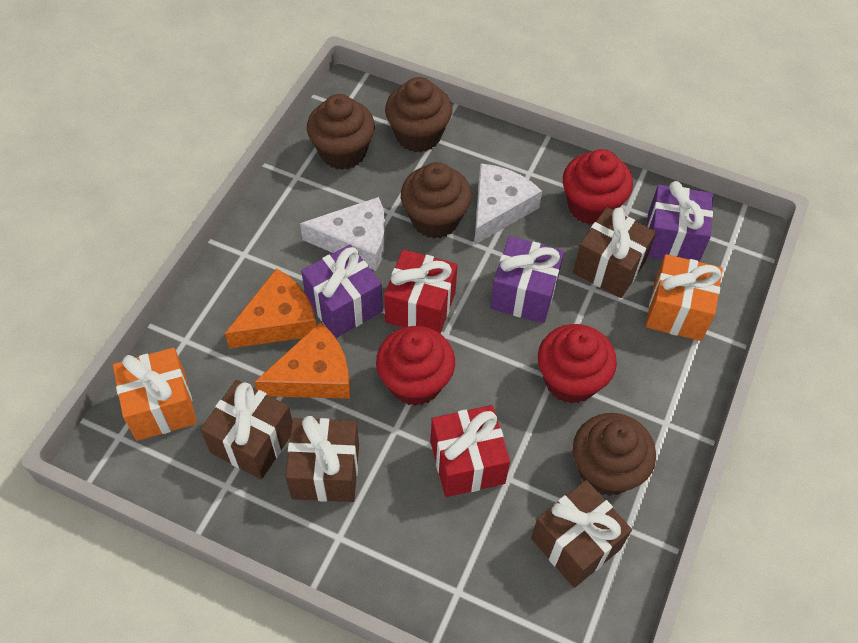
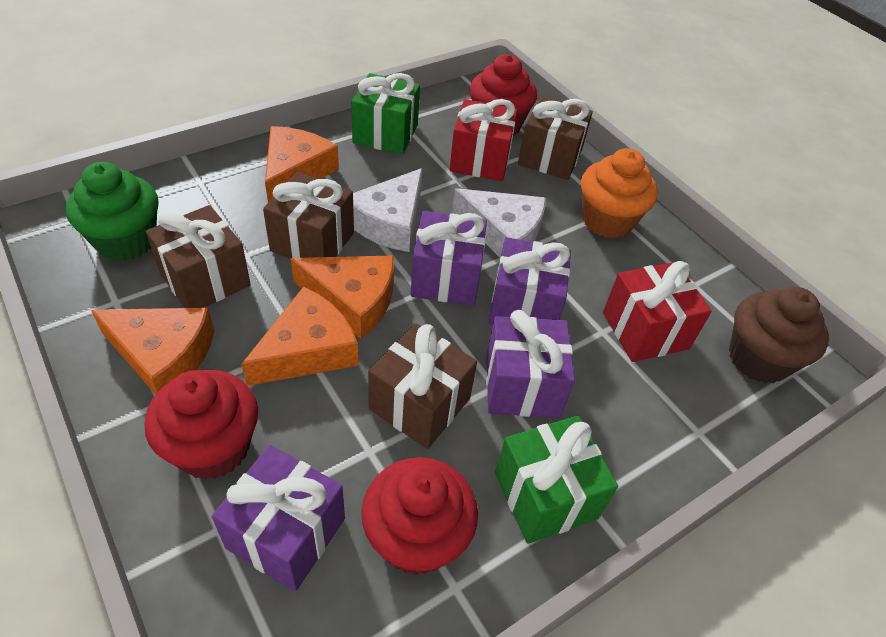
brown cupcake: [307,94,375,170] [385,77,452,152] [401,162,472,238] [573,413,656,496] = 4 -> [729,287,829,383] = 1
green cupcake: none = 0 -> [66,162,158,261] = 1
green gift: none = 0 -> [351,73,420,155] [495,416,618,544] = 2
orange cheese: [225,268,316,349] [255,322,350,399] = 2 -> [91,308,215,395] [241,287,358,386] [265,126,339,202] [291,255,394,339] = 4
orange cupcake: none = 0 -> [581,148,658,238] = 1
orange gift: [113,348,197,441] [646,254,723,341] = 2 -> none = 0
purple gift: [301,244,383,338] [490,236,564,323] [647,181,713,262] = 3 -> [212,445,345,591] [411,211,487,306] [486,310,575,418] [489,237,571,325] = 4

